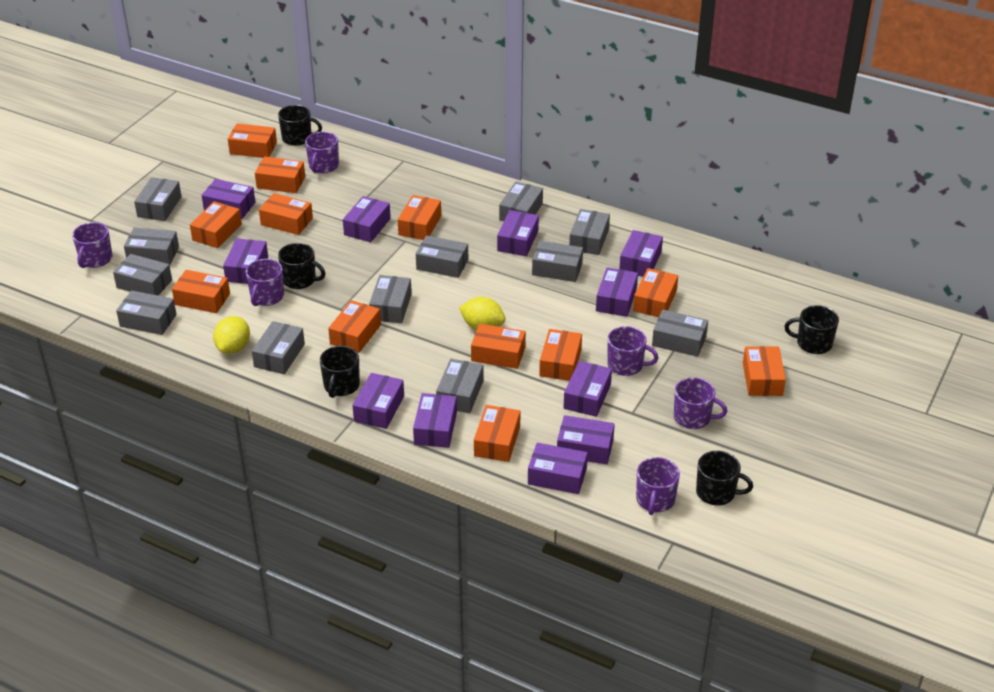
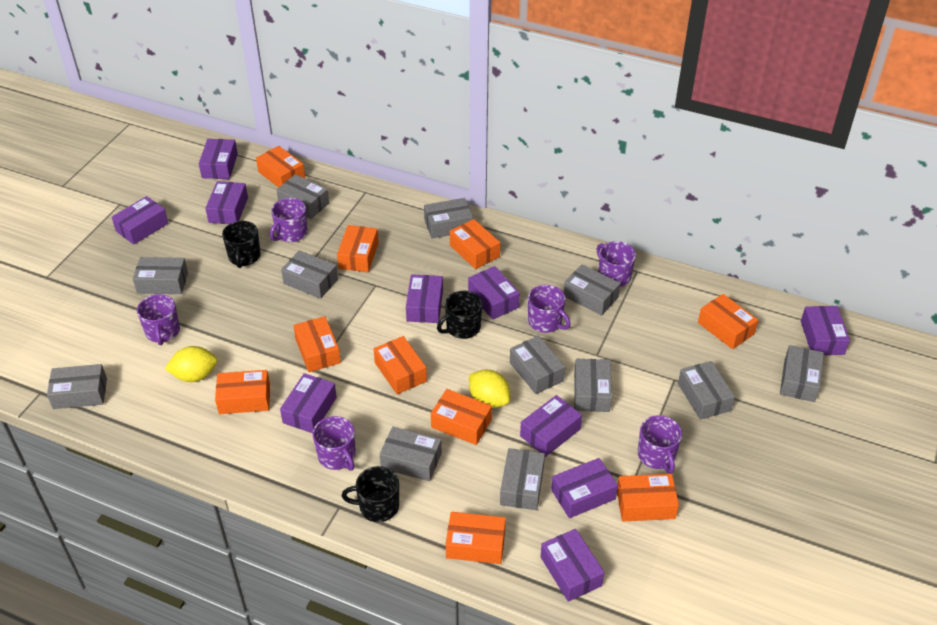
black mug: [278,105,322,146] [278,243,326,289] [320,346,360,398] [696,451,753,505] [784,305,839,354] = 5 -> [222,221,261,268] [342,466,399,522] [437,291,482,339] = 3
orange box: [172,270,230,313] [190,201,242,248] [228,123,277,158] [255,156,305,193] [259,193,313,235] [328,300,381,353] [398,195,441,240] [471,324,526,369] [474,405,521,462] [539,329,582,381] [633,268,678,317] [743,346,786,396] = 12 -> [215,370,270,414] [256,146,305,188] [293,316,341,372] [337,225,379,272] [374,336,427,394] [431,389,492,445] [446,512,506,564] [450,219,500,269] [617,474,679,521] [698,294,758,349] = 10
purple box: [201,179,255,219] [223,238,268,284] [343,196,391,242] [352,373,404,429] [413,393,457,448] [497,210,539,256] [528,443,588,494] [557,415,615,464] [564,361,612,417] [596,267,638,317] [619,230,663,277] = 11 -> [112,196,168,245] [199,139,238,179] [205,181,248,224] [280,373,337,433] [406,274,443,323] [468,266,520,320] [520,395,582,457] [541,529,605,602] [551,458,618,518] [801,306,850,355] = 10

